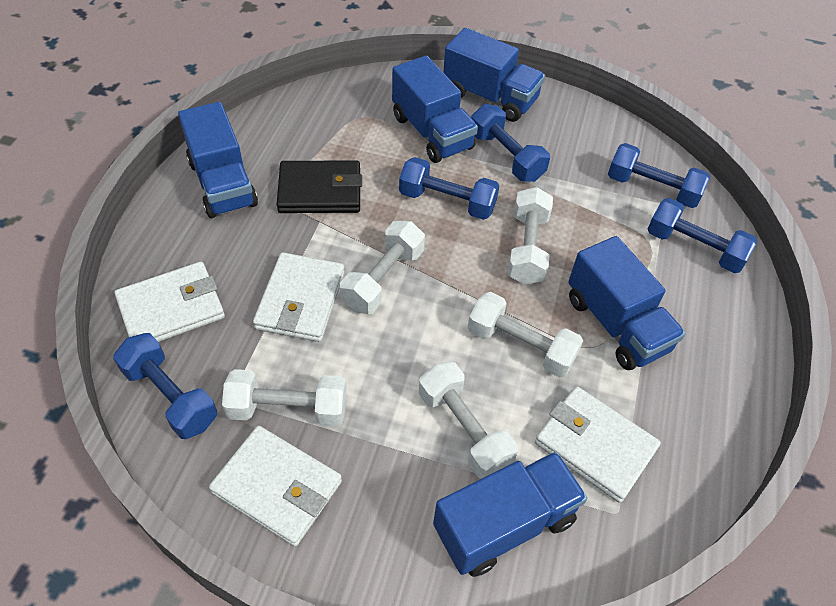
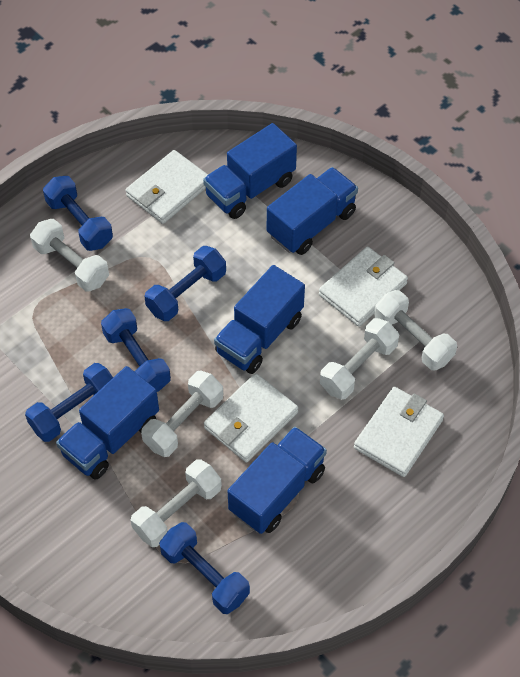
black wallet: [277,160,362,213] = 1 -> none = 0

